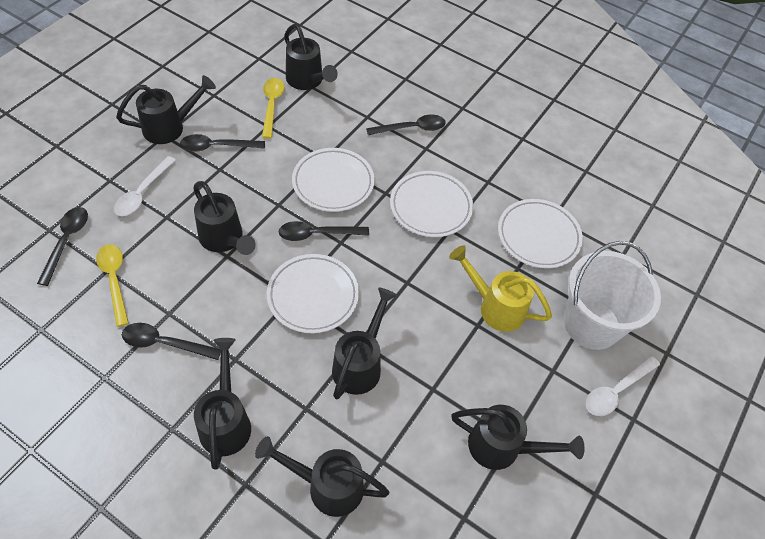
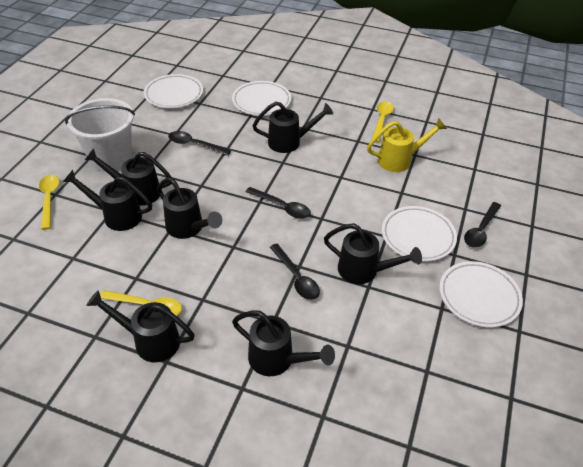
black spoon: [37,207,88,286] [122,323,221,360] [180,134,265,152] [279,221,369,241] [366,115,446,135] = 5 -> [168,131,231,156] [246,187,311,219] [270,244,320,300] [464,202,501,248] = 4
white spoon: [114,156,176,216] [586,356,660,416] = 2 -> none = 0
yellow spoon: [96,244,129,327] [262,78,285,139] = 2 -> [39,175,60,230] [100,290,182,315] [372,101,394,142] = 3

